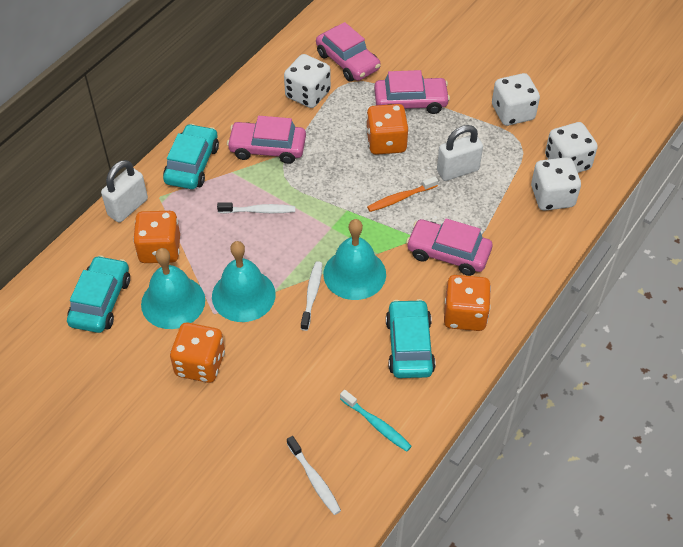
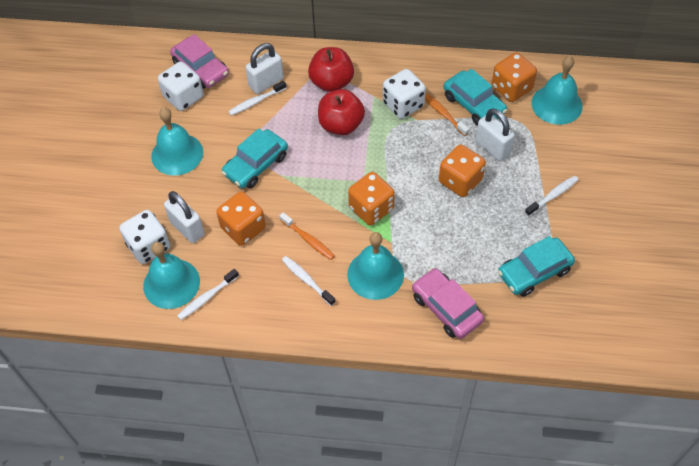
orange toothbrush: [367,176,438,212] = 1 -> [280,212,335,260] [425,93,469,136] = 2
pink car: [227,116,306,164] [316,22,381,82] [374,70,450,114] [406,218,493,276] = 4 -> [170,34,229,89] [412,268,484,339] = 2
red apple: none = 0 -> [308,47,354,92] [318,89,365,135] = 2
turquoise bell: [141,248,205,329] [212,241,276,322] [324,219,386,300] = 3 -> [143,242,200,309] [151,108,203,176] [347,232,404,300] [531,56,583,125] = 4
turquoise toothbrush: [340,390,412,452] = 1 -> none = 0
white dice: [284,54,331,108] [492,73,540,126] [531,157,581,211] [545,122,598,173] = 4 -> [119,210,170,264] [158,61,204,111] [383,69,426,119] = 3
white padlock: [101,160,148,223] [437,125,483,181] = 2 -> [164,191,205,243] [246,43,284,94] [475,108,515,161] = 3
white toothbrush: [217,202,295,214] [287,436,341,515] [301,261,322,331] = 3 -> [177,269,239,320] [228,80,286,116] [282,256,336,306] [525,176,579,216] = 4

